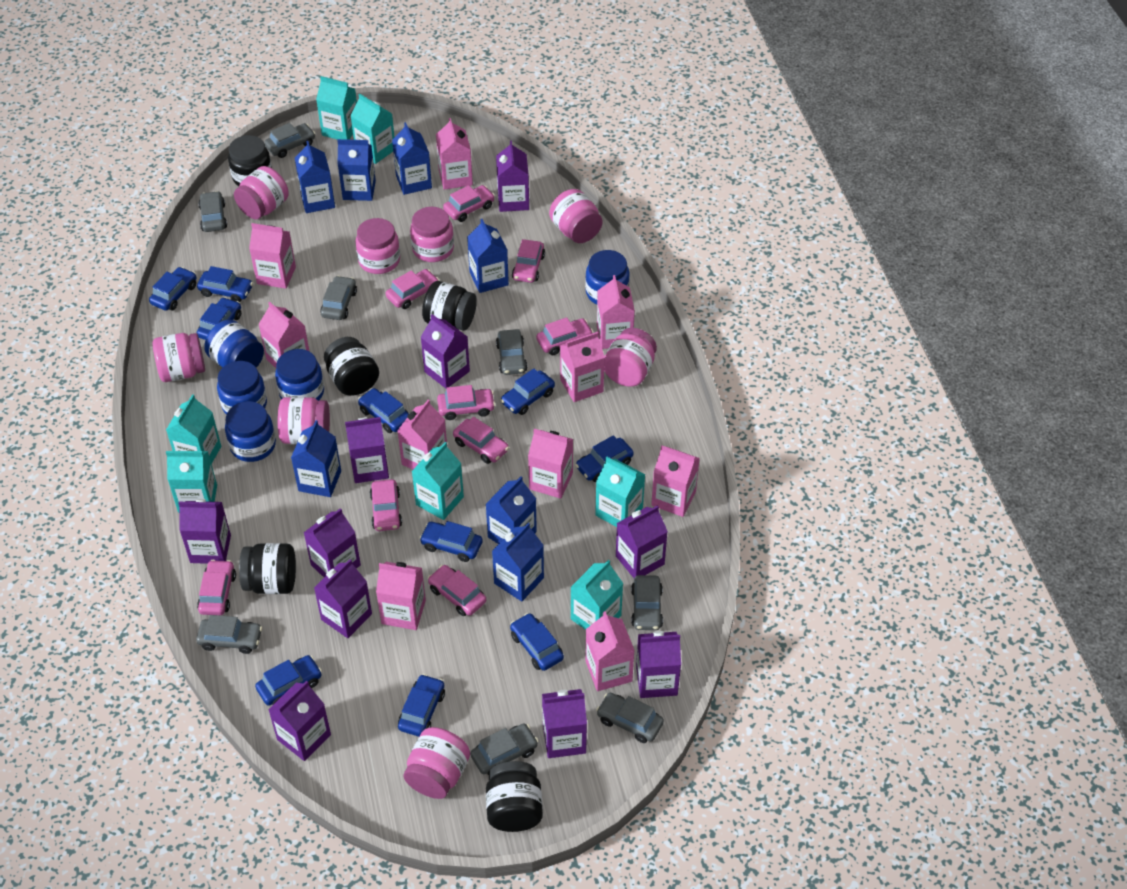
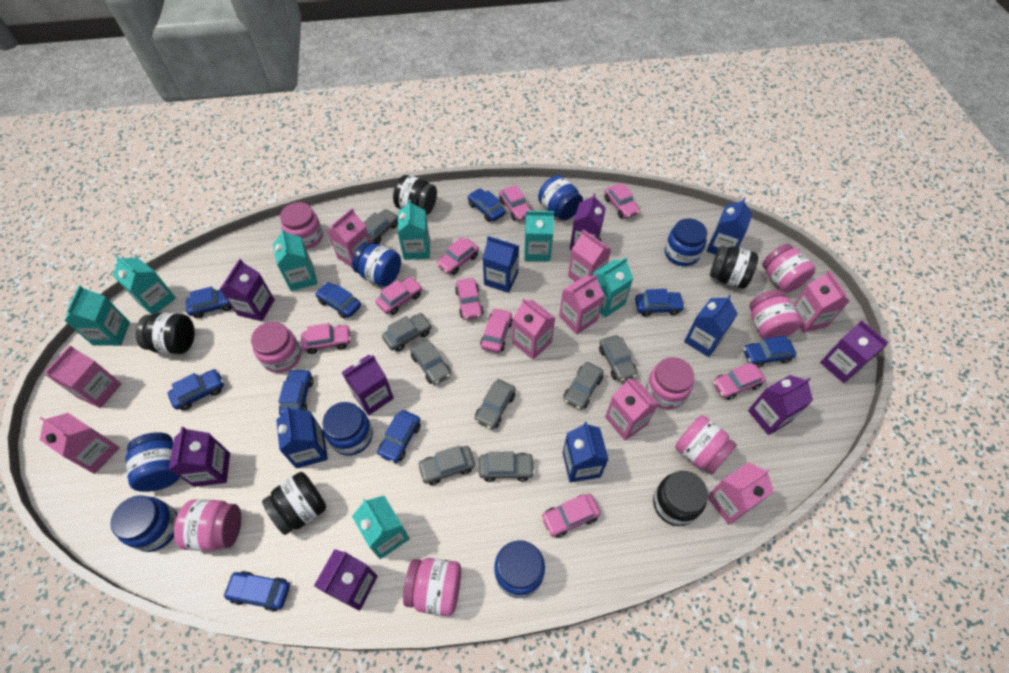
blue car: [149,267,196,311] [197,266,253,302] [197,297,241,340] [255,655,322,706] [358,388,409,433] [398,674,445,737] [419,521,483,562] [500,368,555,415] [510,613,564,671] [575,435,634,482] = 10 -> [168,369,224,410] [186,287,232,318] [223,571,290,612] [278,369,313,416] [315,282,361,319] [377,410,421,463] [468,188,505,222] [635,289,685,317] [743,336,796,368] = 9
blue carton: [291,420,341,497] [295,141,335,213] [337,139,376,201] [392,122,432,195] [467,219,509,293] [486,476,537,544] [492,523,544,601] = 7 -> [276,407,328,468] [483,236,519,293] [563,422,609,483] [684,295,738,357] [707,198,752,255] = 5
blue jar: [204,320,264,368] [217,361,267,415] [225,401,276,462] [275,349,324,401] [585,250,630,304] = 5 -> [110,495,178,552] [125,432,180,492] [323,402,373,456] [352,242,401,287] [494,540,545,598] [538,175,583,220] [665,219,707,266] = 7
pink carton: [249,223,296,289] [259,302,310,368] [376,562,426,630] [397,400,447,469] [436,118,473,190] [528,429,573,499] [560,332,605,402] [585,611,635,691] [597,275,635,349] [651,445,700,517] = 10 -> [39,413,120,474] [45,345,121,408] [327,208,371,267] [512,298,556,360] [559,274,604,334] [568,229,611,282] [605,378,659,440] [708,462,774,525] [793,270,850,333] = 9
purple carton: [178,499,231,564] [268,681,331,761] [304,508,361,577] [314,559,372,638] [345,417,389,483] [421,314,470,388] [496,141,529,212] [542,689,587,758] [616,505,668,578] [636,631,681,698] = 10 -> [169,427,230,487] [219,259,275,321] [314,549,378,611] [342,355,394,415] [570,193,606,250] [748,375,813,435] [820,320,889,383] = 7

